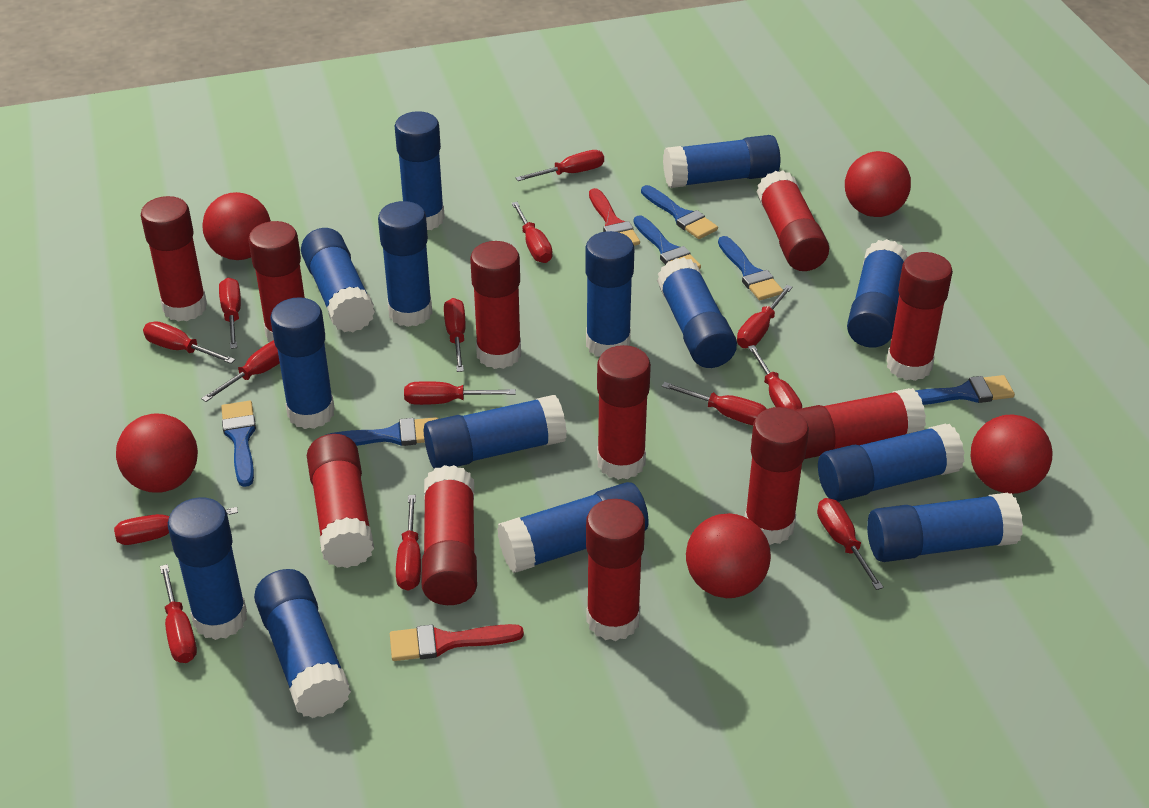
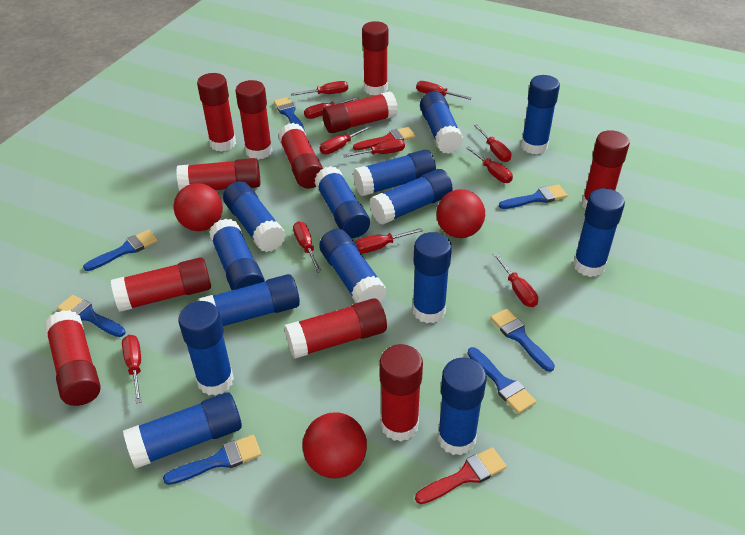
blue brush: [221,401,256,487] [326,417,438,446] [634,215,701,269] [641,185,718,239] [718,236,783,300] [915,375,1015,405] = 6 -> [57,295,126,337] [83,230,158,271] [163,435,261,485] [274,97,304,130] [467,347,536,414] [490,309,555,372] [499,185,568,209] = 7
red ball: [116,413,198,492] [202,192,271,260] [686,513,771,598] [845,151,911,217] [971,414,1053,494] = 5 -> [174,183,223,231] [303,413,367,478] [436,189,485,238] = 3
red screwdriver: [114,507,238,545] [143,321,235,364] [160,564,197,663] [201,340,280,402] [219,278,241,349] [396,495,421,591] [404,381,516,405] [444,298,466,372] [511,202,553,263] [516,150,604,181] [662,382,767,426] [737,285,793,348] [748,345,802,410] [817,498,884,590] = 14 -> [122,335,142,404] [291,81,348,96] [293,221,322,273] [304,97,359,119] [320,125,372,154] [343,139,405,158] [355,228,423,254] [416,81,472,100] [466,146,513,183] [474,124,511,162] [493,253,538,307] = 11

